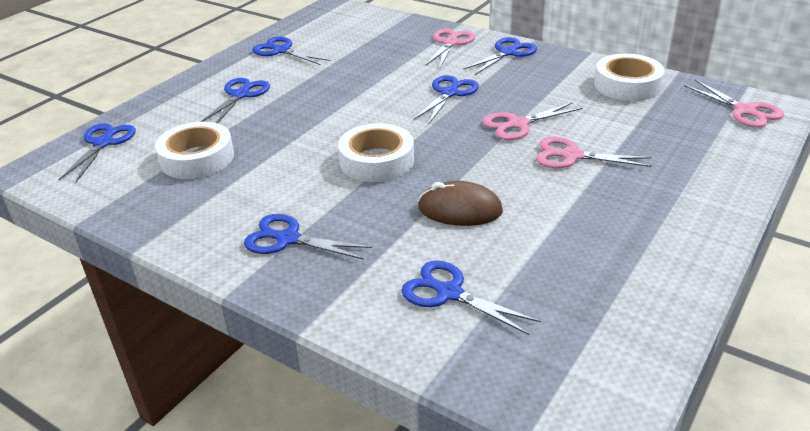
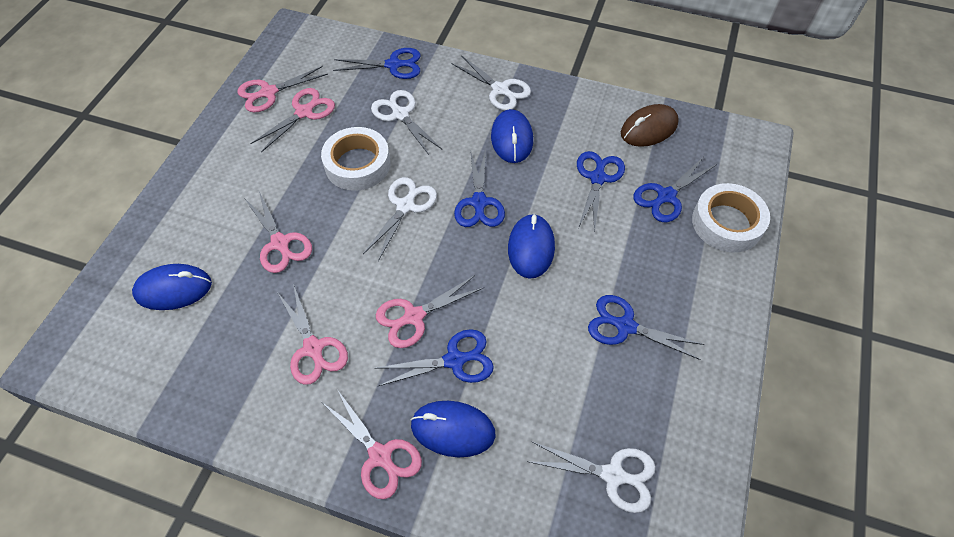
blue mouse: none = 0 -> [132,264,212,310] [411,401,495,457] [491,109,533,163] [508,214,555,278] = 4
blue scissors: [58,123,136,182] [201,78,270,123] [244,214,372,260] [252,36,330,65] [401,260,541,335] [413,75,479,123] [463,37,537,75] = 7 -> [333,48,421,79] [377,329,494,386] [454,149,505,227] [577,151,625,233] [588,295,704,360] [633,158,717,222] = 6
pink scissors: [426,29,475,67] [483,102,582,140] [536,137,652,168] [684,80,784,128] = 4 -> [237,66,328,113] [244,191,312,273] [250,88,335,152] [277,284,348,385] [322,391,422,499] [376,275,483,348] = 6
white scissors: none = 0 -> [363,177,437,261] [371,90,442,155] [451,55,531,111] [526,441,656,513] = 4
white tape: [155,122,234,179] [338,123,414,182] [594,54,665,101] = 3 -> [321,127,390,191] [692,183,770,252] = 2

